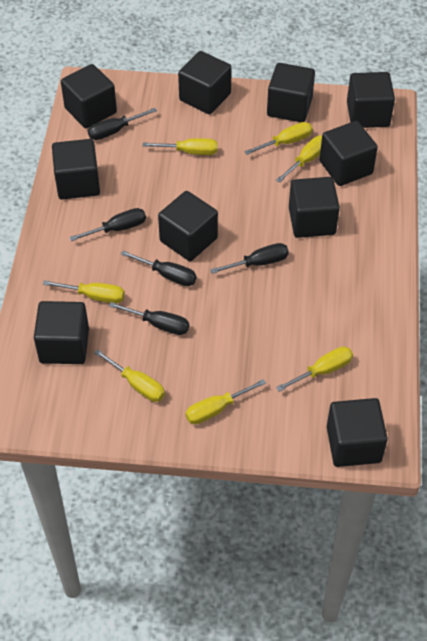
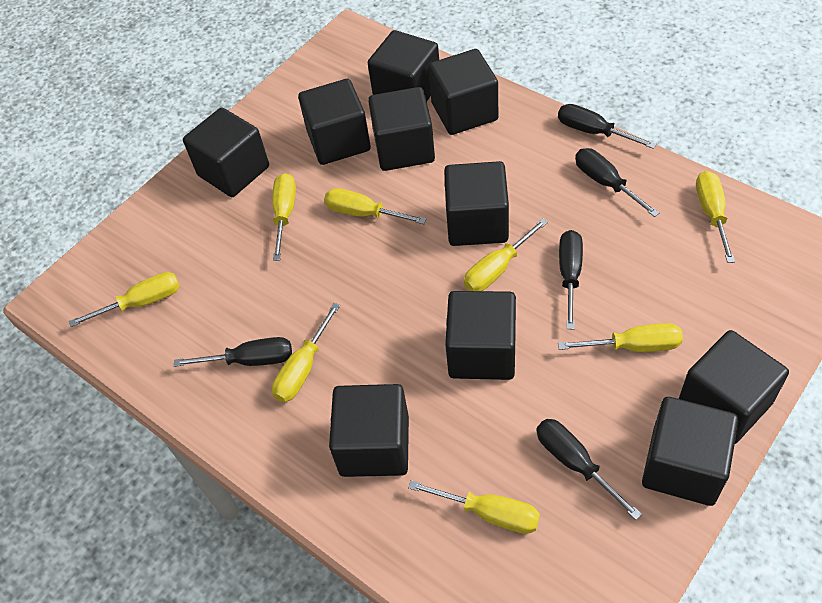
yellow screwdriver: [43,280,125,304] [94,349,165,402] [142,138,218,155] [185,379,266,424] [244,122,313,155] [276,135,322,183] [276,346,353,392] = 7 -> [69,272,180,327] [272,173,296,261] [272,303,340,402] [324,188,427,224] [408,480,540,534] [464,218,548,291] [558,323,683,352] [696,171,735,263] = 8

